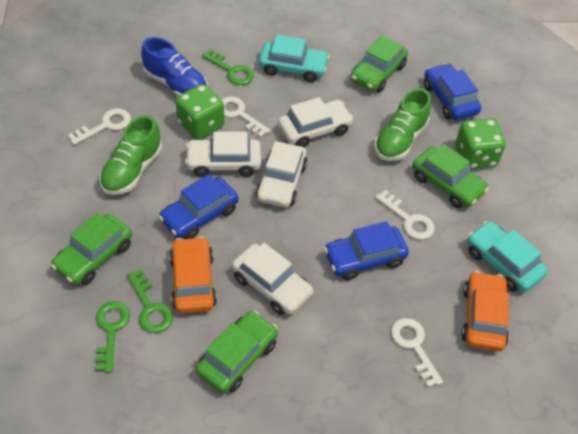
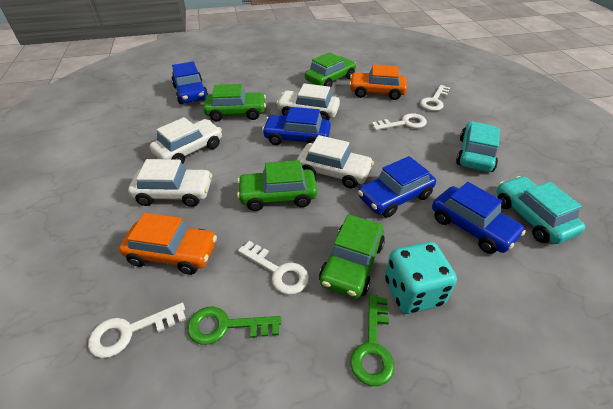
blue car: [159,174,238,239] [324,221,409,281] [424,63,481,120] = 3 -> [172,62,208,104] [262,107,331,145] [358,156,436,218] [432,182,526,254] = 4
blue shoe: [141,37,208,96] = 1 -> none = 0
green dice: [176,84,224,140] [456,118,506,169] = 2 -> none = 0
green key: [95,301,130,372] [127,270,173,333] [202,49,254,85] = 3 -> [187,307,281,345] [350,294,394,386] = 2
green shoe: [99,115,162,195] [374,88,431,161] = 2 -> none = 0
turquoise dice: none = 0 -> [385,242,457,314] = 1

